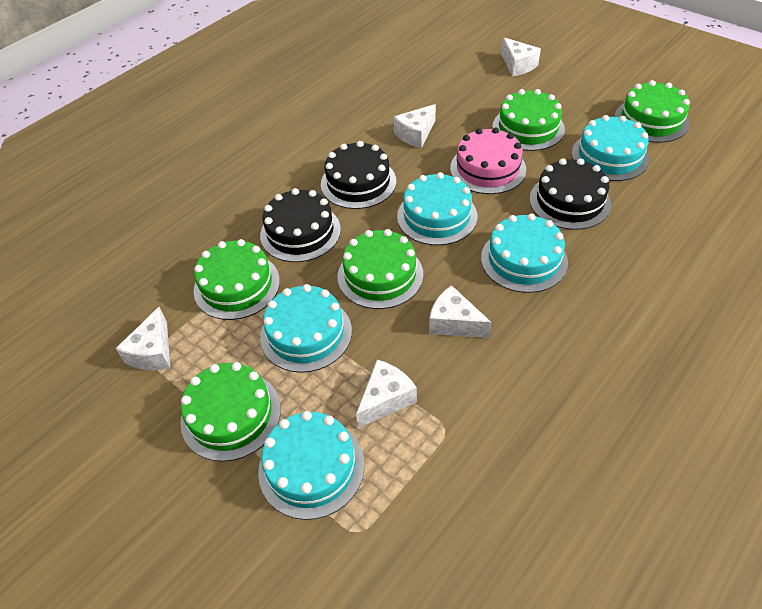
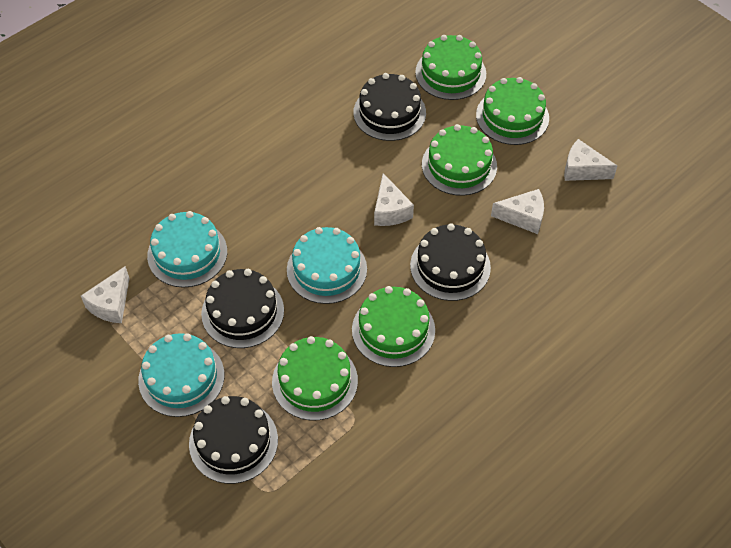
black cake: [260,188,341,262] [321,141,396,209] [529,158,611,230] = 3 -> [189,396,278,484] [201,269,284,348] [353,73,426,141] [410,223,491,301] = 4
pink cake: [450,127,526,194] = 1 -> none = 0
turquoise cake: [258,411,364,520] [260,284,352,373] [397,172,477,245] [481,214,568,293] [572,115,649,181] = 5 -> [138,333,225,417] [147,211,227,288] [287,227,367,304] = 3
white cheese: [115,307,170,370] [356,360,417,428] [394,104,436,148] [429,285,492,338] [501,37,541,76] = 5 -> [81,266,130,323] [374,173,414,226] [491,189,544,234] [564,139,617,181] = 4

